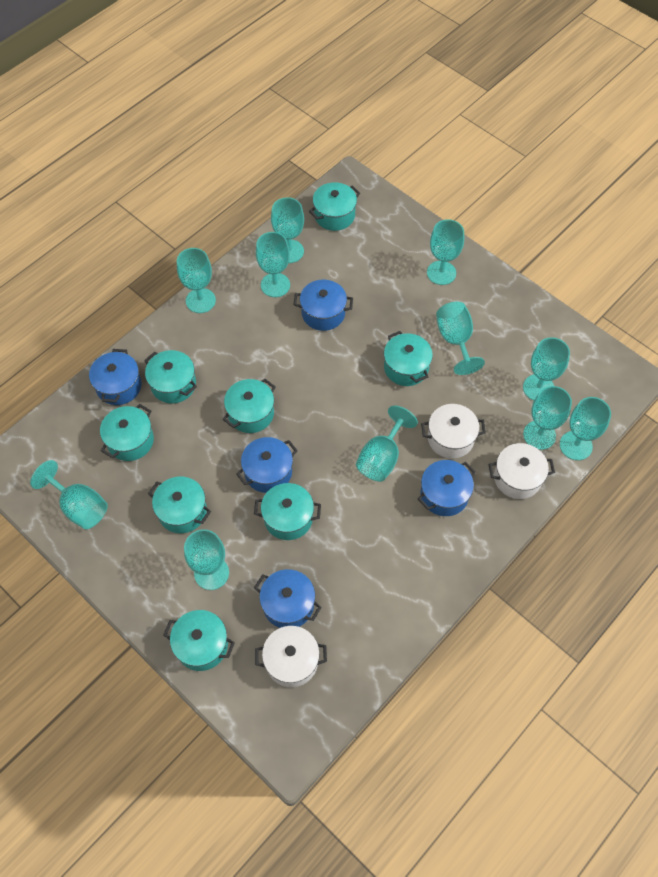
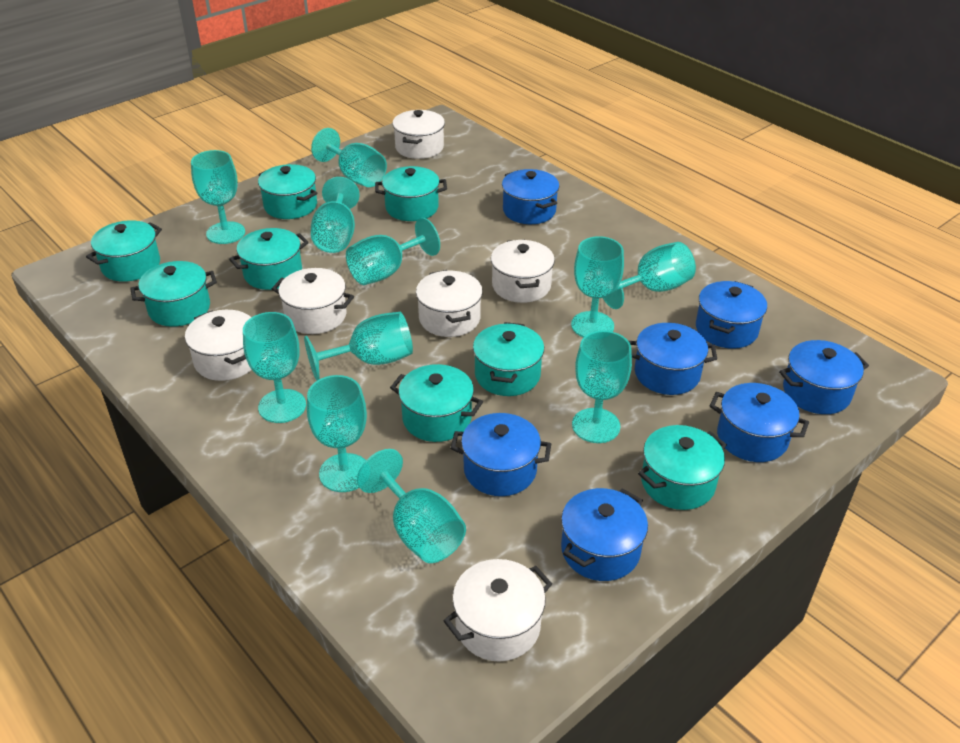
blue pot: [89,349,142,405] [236,437,298,493] [254,569,322,628] [293,280,353,331] [418,460,476,516] = 5 -> [450,413,551,496] [502,169,559,224] [561,488,648,581] [629,323,717,395] [696,281,767,348] [709,383,809,462] [779,340,869,414] = 7
white pot: [255,626,327,687] [421,404,486,459] [489,443,555,499] = 3 -> [185,310,252,381] [272,268,354,334] [392,110,445,159] [416,270,483,337] [443,559,552,662] [491,239,555,303] = 6

